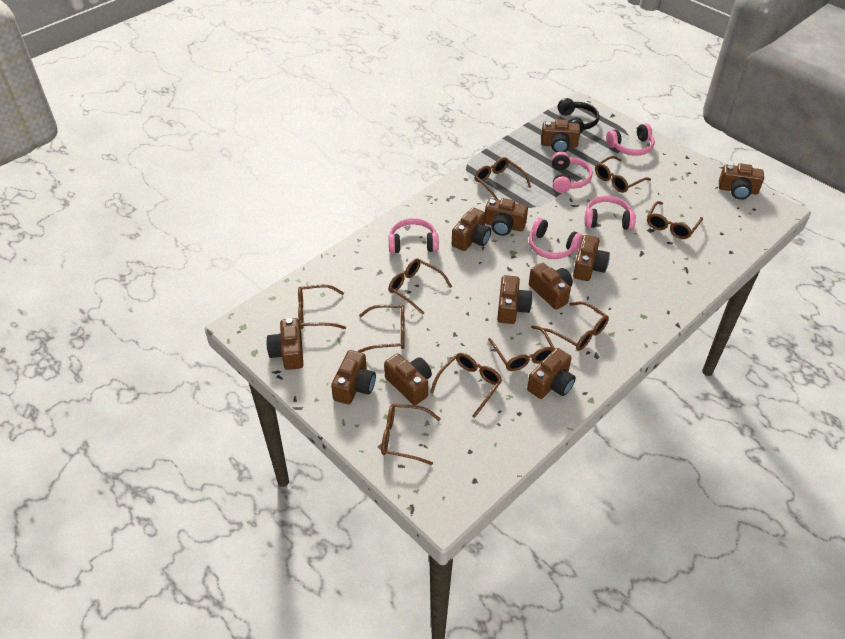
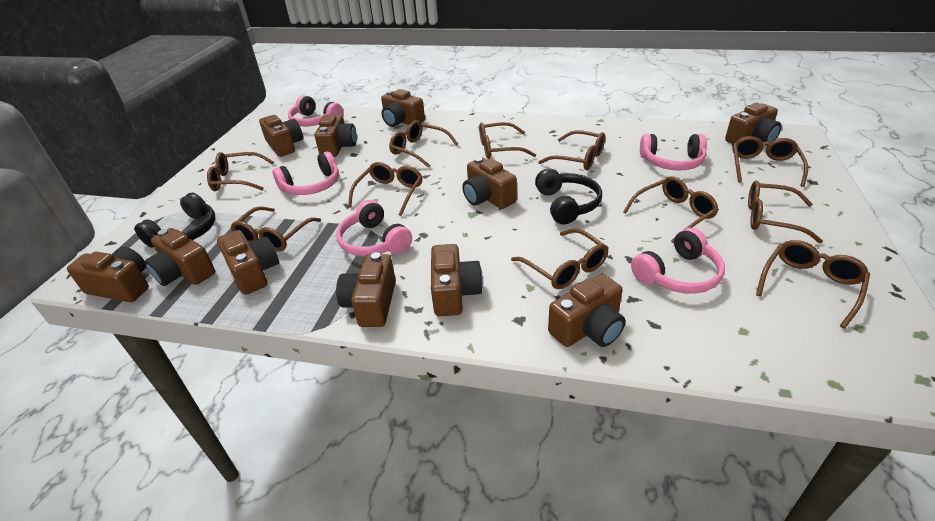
black headphones: [557,98,600,133] = 1 -> [134,193,215,248] [535,169,602,224] = 2
brown glasses: [298,285,346,329] [358,305,405,352] [381,404,441,465] [389,259,452,314] [430,353,502,418] [475,157,531,200] [488,326,555,371] [543,301,609,351] [595,156,651,193] [647,201,703,239] = 10 -> [207,152,274,191] [231,206,321,251] [348,162,423,216] [389,120,458,168] [479,122,536,159] [511,228,609,289] [538,130,605,170] [623,176,719,244] [733,136,808,187] [748,181,823,243] [756,240,870,329] = 11

